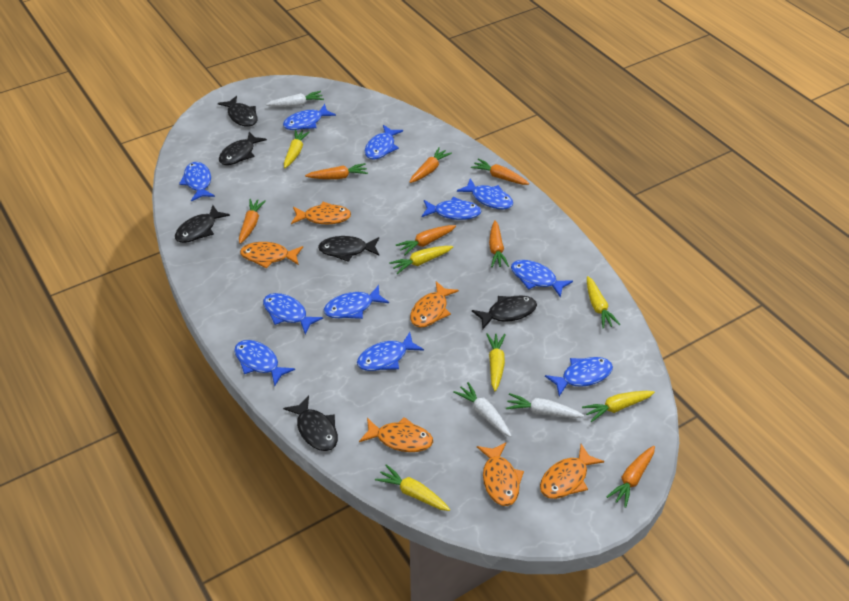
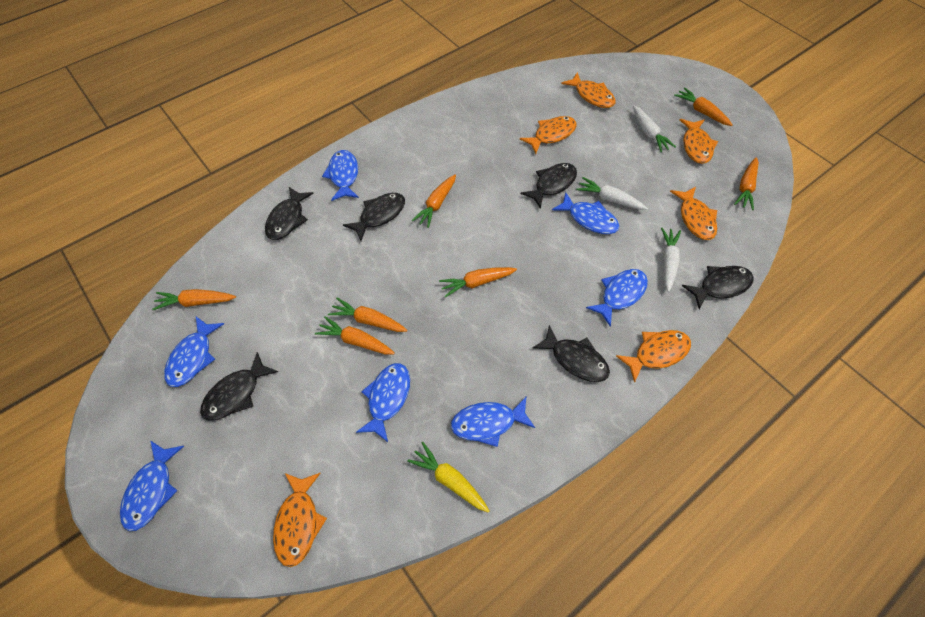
blue fish: [179,162,215,201] [234,340,295,386] [263,293,323,334] [283,104,336,130] [324,285,389,319] [357,332,424,371] [365,125,403,160] [422,197,481,220] [457,178,513,209] [511,260,573,298] [545,357,613,396] = 11 -> [120,441,184,531] [164,317,224,387] [322,150,359,201] [356,363,410,442] [451,396,535,447] [552,192,619,234] [586,269,648,327] = 7
yellow carrot: [284,130,310,168] [375,464,450,511] [389,246,453,274] [486,333,506,392] [582,391,655,422] [587,276,620,329] = 6 -> [407,442,490,513] = 1

